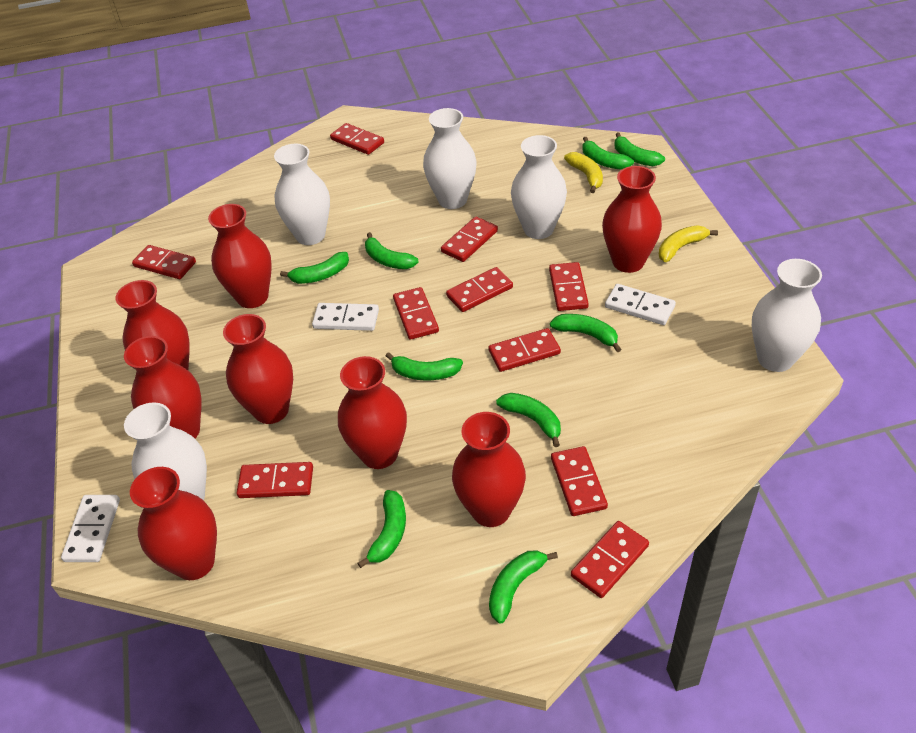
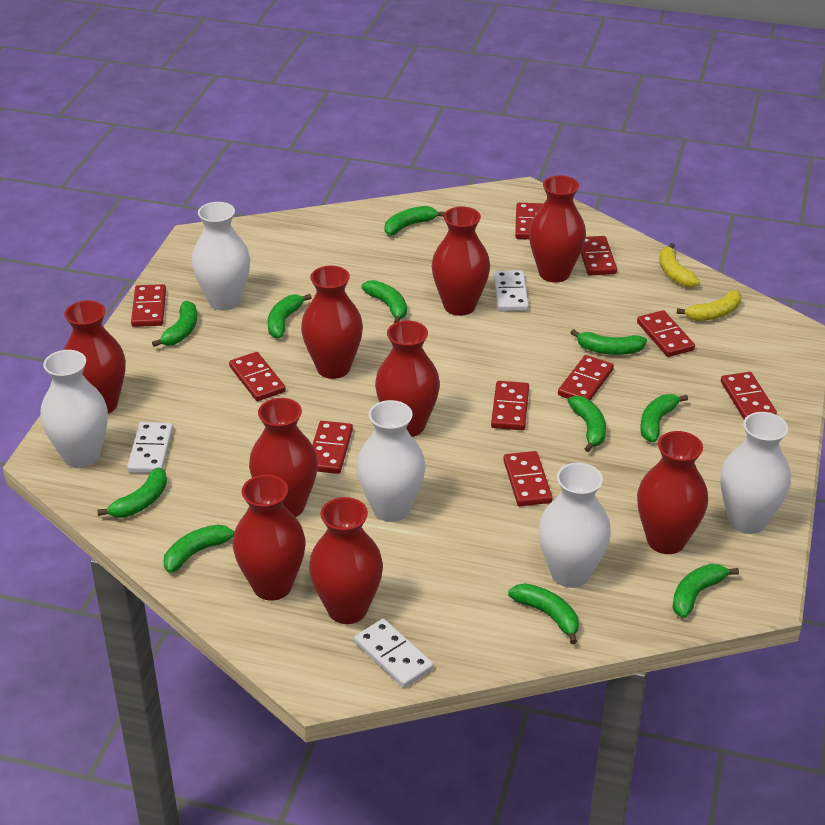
green banana: [280,252,349,284] [358,490,406,568] [365,232,419,269] [386,352,463,380] [489,550,558,624] [496,393,561,447] [550,314,622,352] [582,137,634,170] [615,132,665,166] = 9 -> [97,467,167,518] [152,301,197,347] [163,524,235,573] [268,294,312,338] [361,280,407,323] [385,206,445,235] [508,583,579,644] [568,396,606,452] [571,329,647,355] [640,394,688,442] [672,564,739,618] = 11
red vase: [115,280,190,370] [124,336,202,438] [130,467,217,580] [208,204,272,308] [223,314,293,424] [338,356,407,469] [452,412,526,527] [602,166,662,273] = 8 -> [64,300,126,414] [233,475,306,601] [249,398,318,517] [301,266,363,379] [309,497,383,624] [375,320,440,437] [432,206,490,316] [529,175,586,283] [637,431,708,554] = 9

